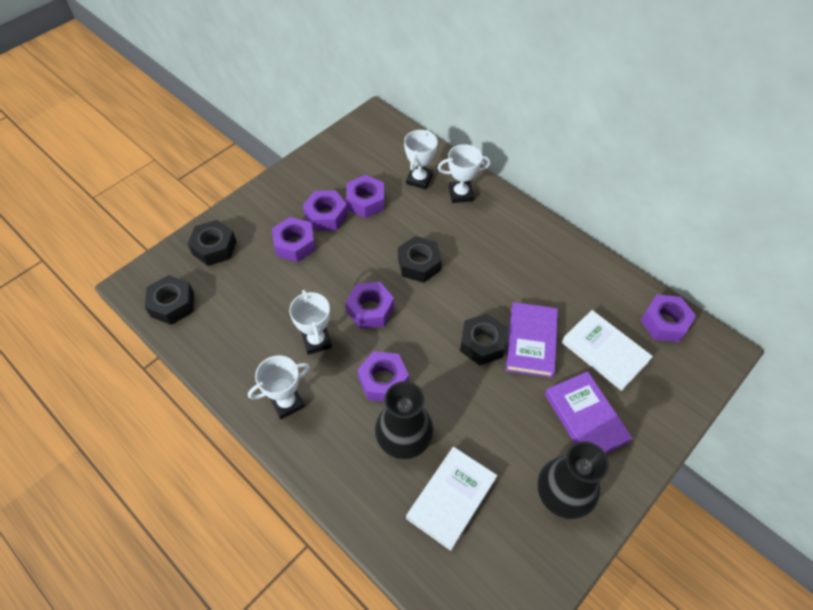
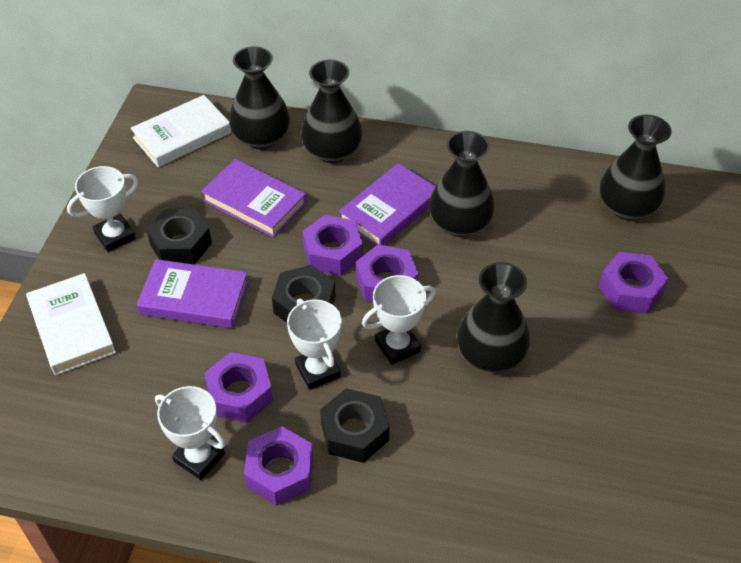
black nut: [145,275,194,325] [188,220,237,266] [398,236,442,283] [460,314,508,365] = 4 -> [146,208,212,264] [272,265,336,323] [320,388,390,463] = 3
black vase: [375,381,434,460] [537,441,609,519] = 2 -> [229,46,290,150] [301,60,362,163] [429,131,495,237] [457,262,530,372] [600,115,672,220] = 5
purple book: [506,302,558,378] [545,371,633,454] = 2 -> [137,259,249,328] [201,159,307,238] [339,163,435,246] = 3
purple nut: [272,217,316,262] [303,190,348,231] [346,175,384,218] [346,282,394,329] [357,351,409,402] [640,294,696,342] = 6 -> [204,352,273,423] [244,426,313,506] [302,215,363,276] [356,244,419,303] [599,252,669,314] = 5

